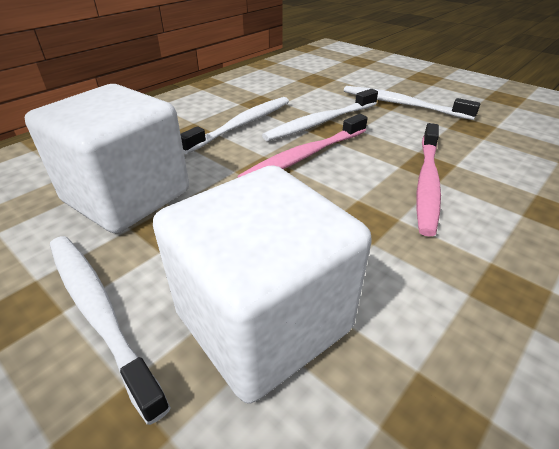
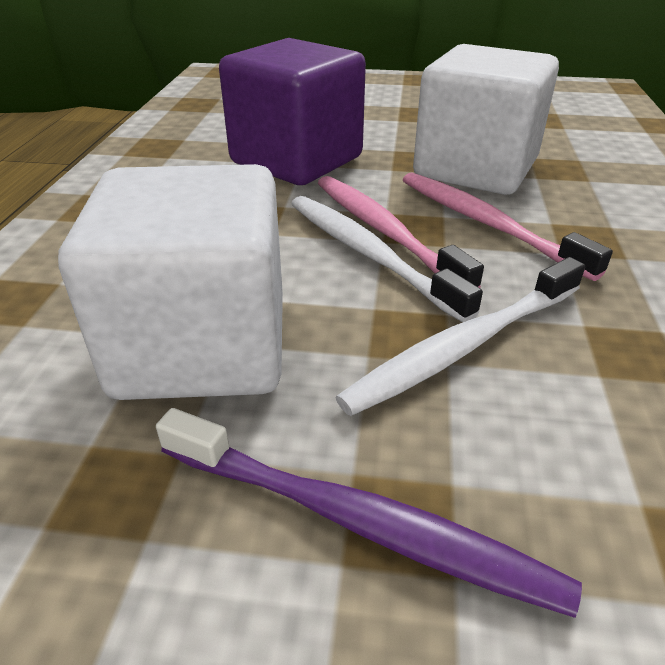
purple cube: none = 0 -> [219,38,366,185] = 1
purple toothbrush: none = 0 -> [156,408,582,618] = 1
white toothbrush: [50,236,171,425] [181,97,289,154] [262,89,378,141] [344,86,480,120] = 4 -> [291,196,483,322] [335,257,585,416] = 2

